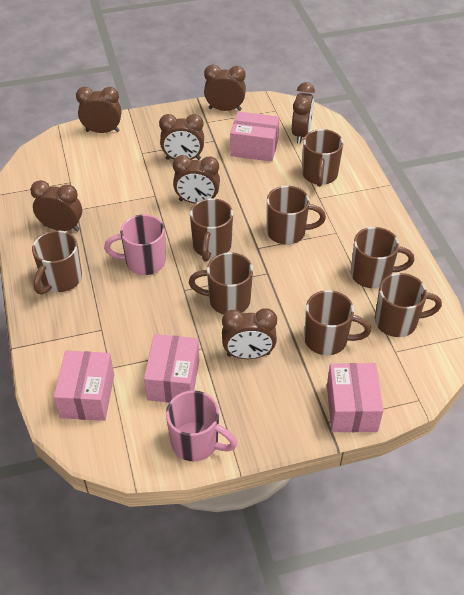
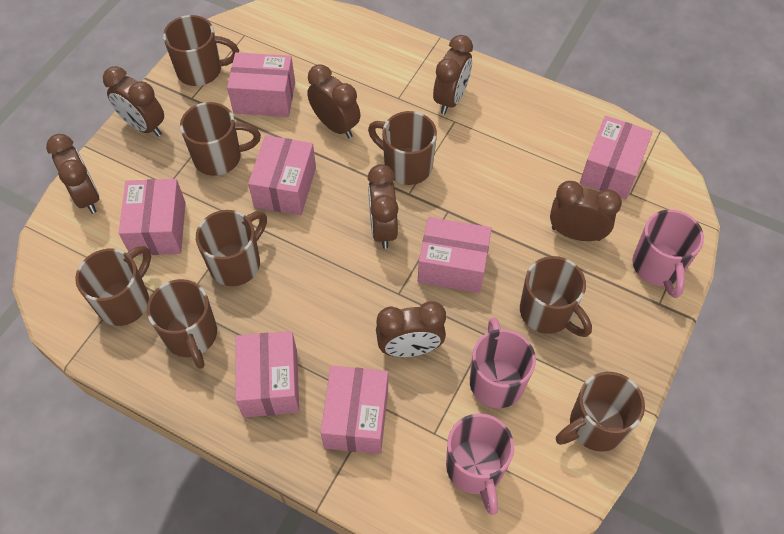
pink box: [54,351,114,421] [144,334,199,403] [230,111,280,162] [327,363,383,432] = 4 -> [119,179,186,255] [227,52,295,117] [236,331,299,417] [248,135,316,215] [321,366,388,454] [418,217,492,293] [580,116,653,199] = 7
pink mug: [104,214,166,275] [166,390,237,461] = 2 -> [446,413,514,515] [470,318,536,408] [632,210,704,298] = 3

